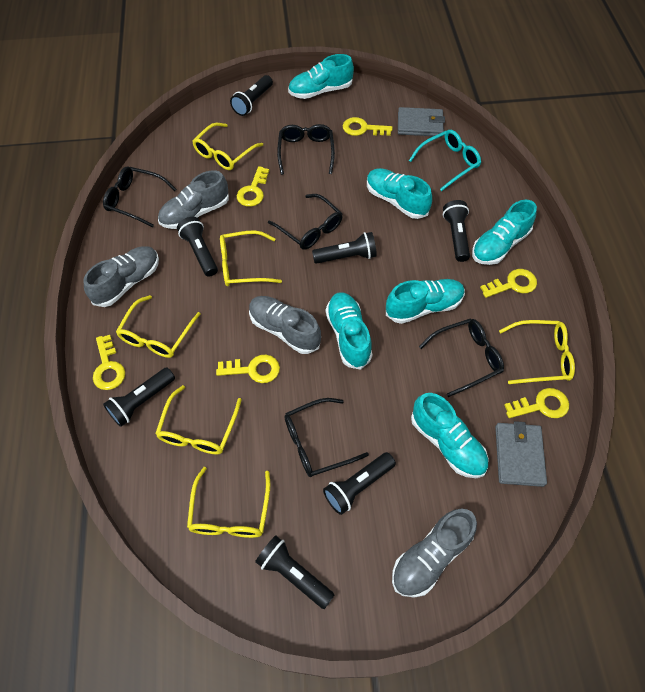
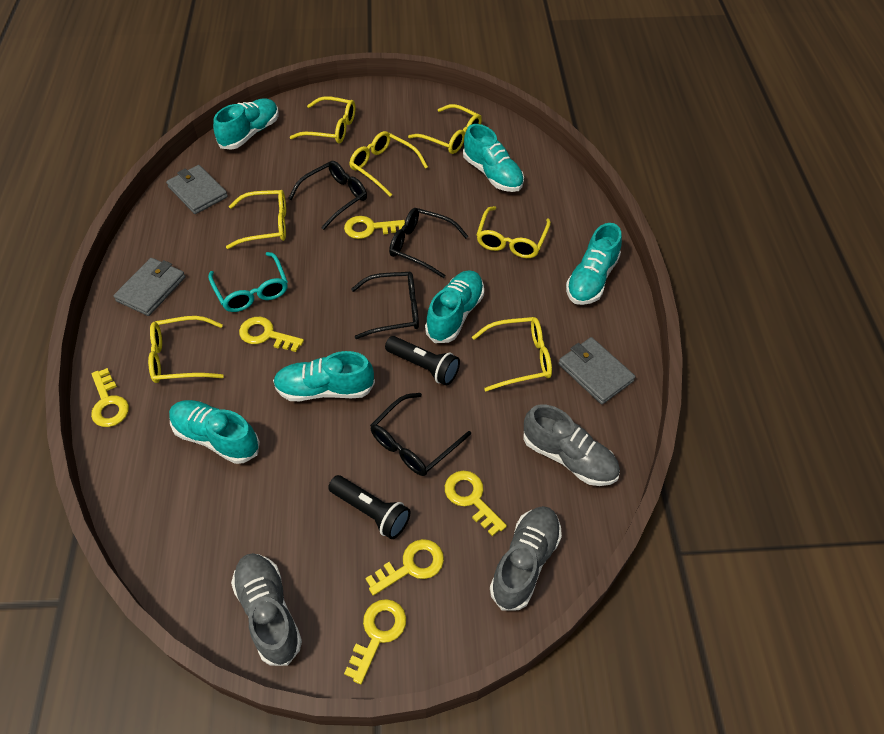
black flashlight: [103,367,175,427] [177,217,218,277] [230,75,273,116] [255,535,334,609] [312,232,377,264] [323,452,396,515] [443,200,470,262] = 7 -> [328,475,411,539] [385,336,460,385] = 2
black glasses: [103,167,176,227] [268,194,343,250] [277,124,335,175] [284,398,369,477] [419,318,504,397] = 5 -> [288,161,367,230] [351,272,419,339] [370,393,471,476] [389,208,469,278] = 4
grey shoe: [83,246,159,307] [158,170,229,229] [249,296,321,354] [392,508,477,598] = 4 -> [231,553,302,666] [490,506,562,611] [523,405,620,486] = 3
grey wallet: [398,107,445,137] [495,421,547,487] = 2 -> [113,258,185,316] [166,165,228,214] [558,337,635,404] = 3
yellow glasses: [116,295,201,358] [155,385,242,455] [187,467,270,538] [192,123,263,170] [220,231,282,286] [499,320,575,384] = 6 -> [148,316,224,383] [226,190,286,249] [290,96,356,143] [349,131,428,197] [408,104,482,154] [472,317,552,391] [476,206,551,258] = 7

